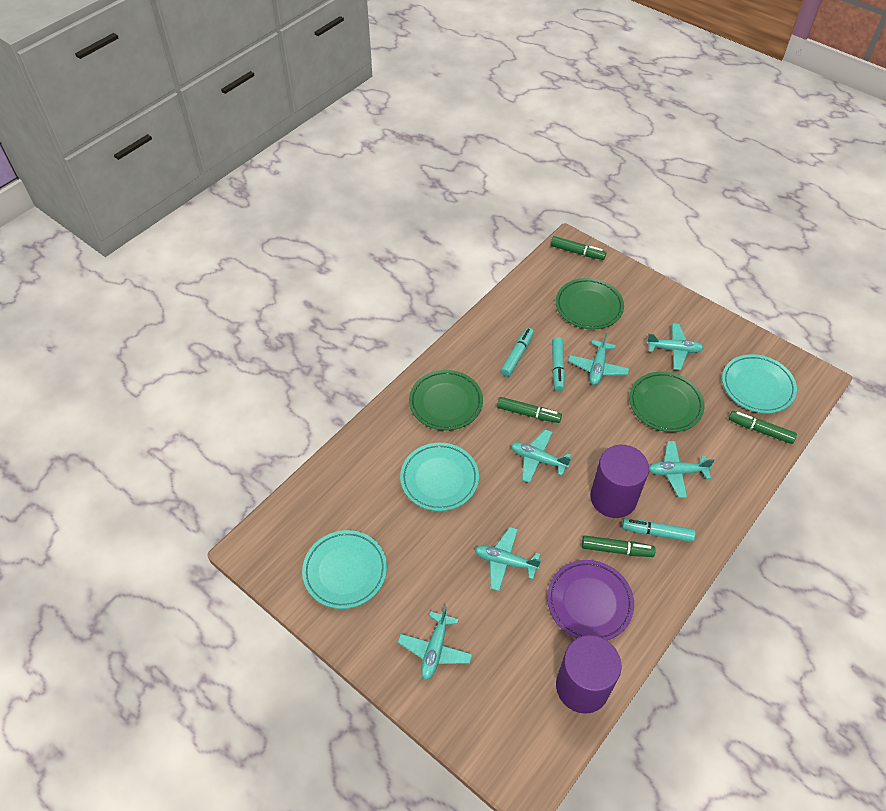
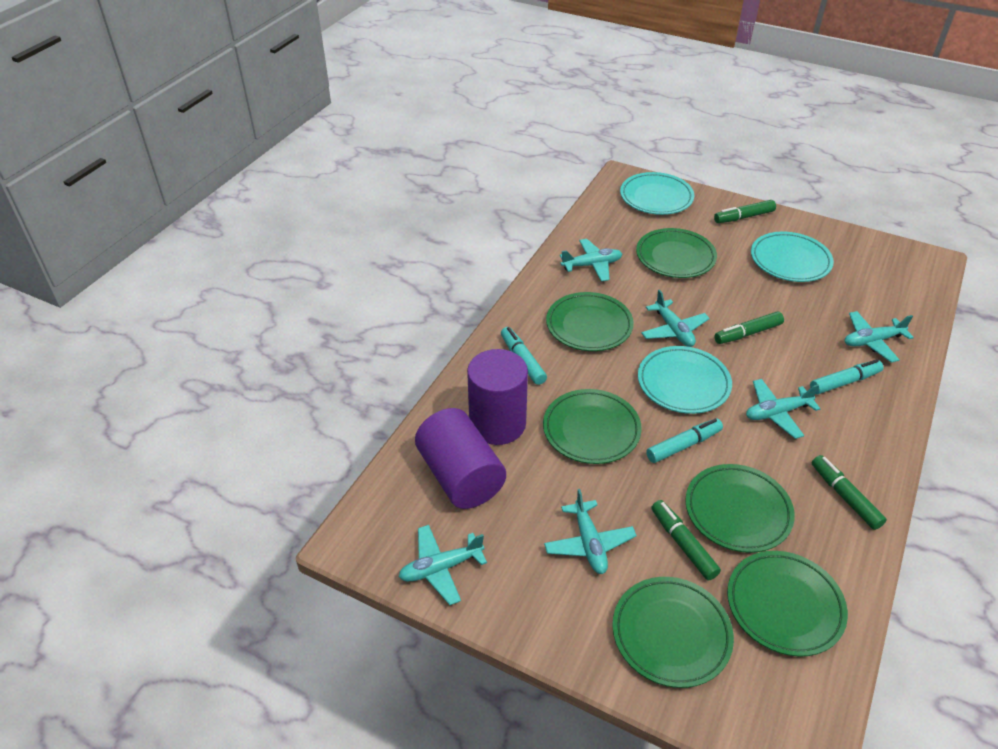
green plate: [409,370,483,431] [556,278,624,329] [629,371,705,432] = 3 -> [543,389,642,464] [546,292,634,351] [612,577,734,688] [636,228,717,278] [685,464,795,553] [727,551,848,657] = 6
purple plate: [547,560,634,640] = 1 -> none = 0

